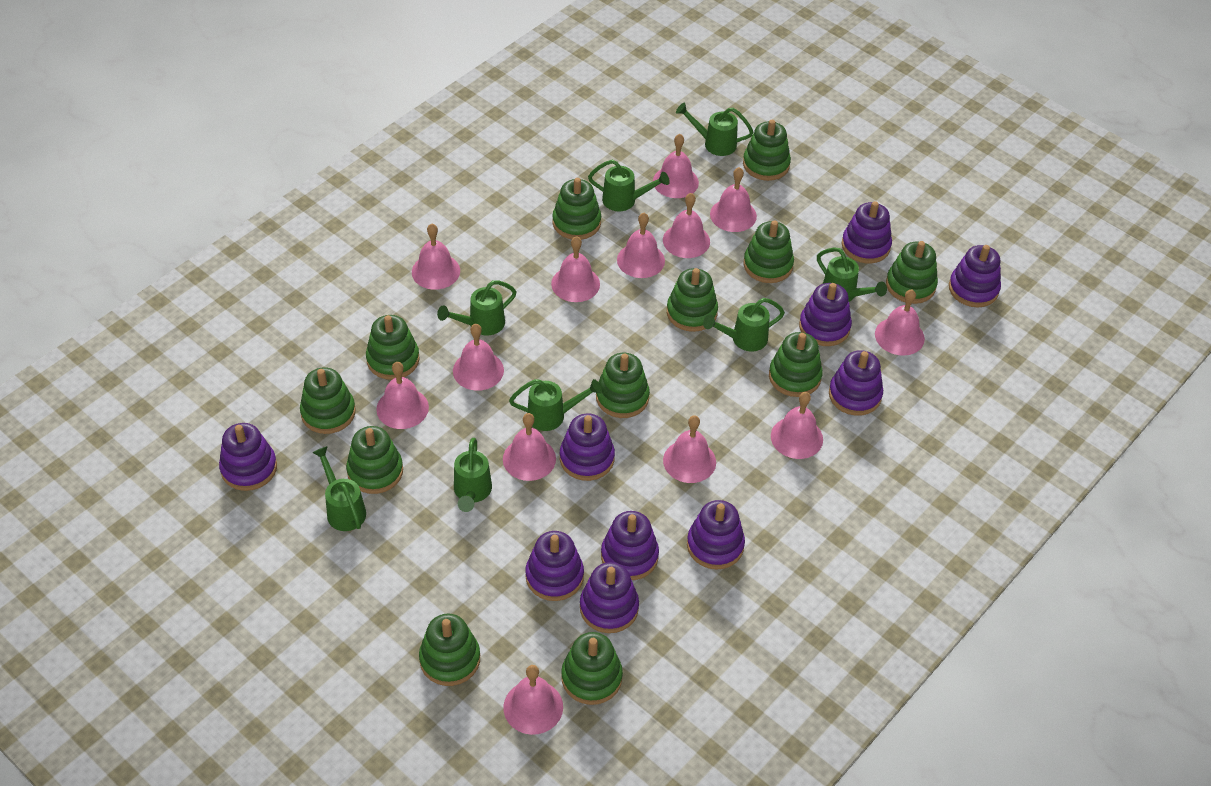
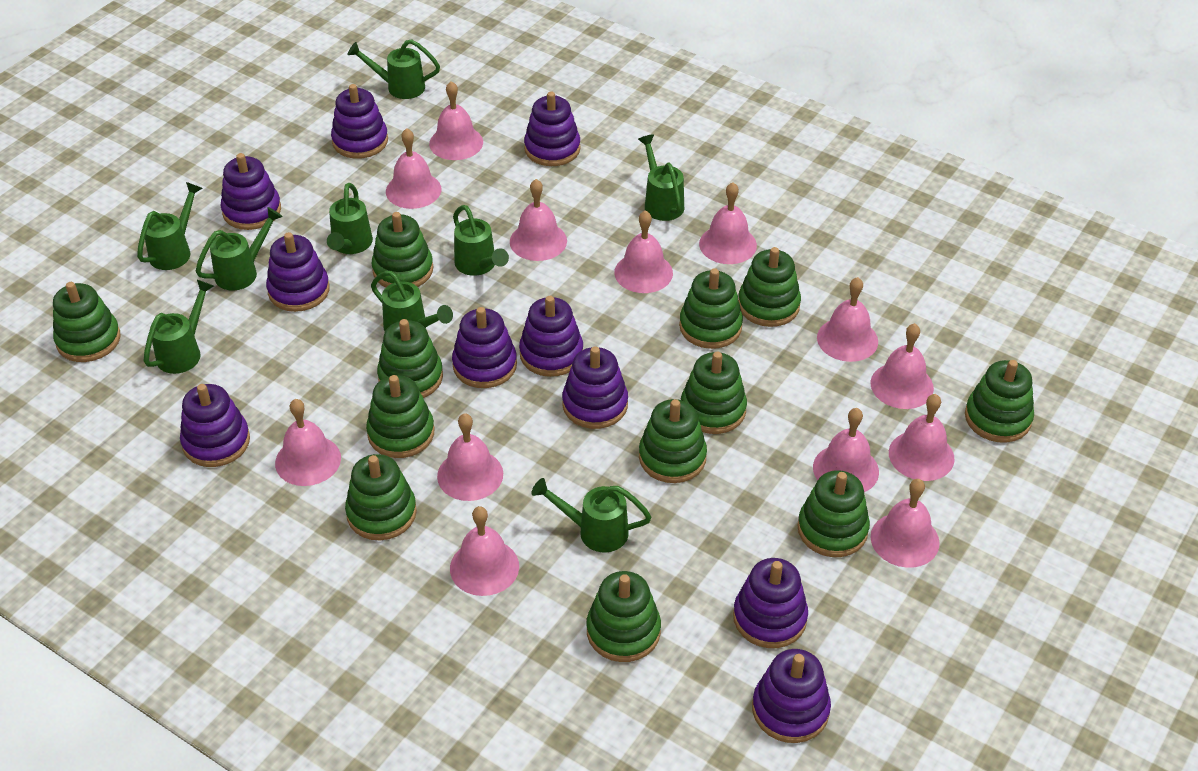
green watering can: [312,446,366,531] [437,280,517,335] [454,438,492,512] [509,379,602,431] [588,160,670,211] [676,103,754,156] [703,298,785,351] [817,247,887,302] = 8 -> [137,182,202,270] [144,280,214,374] [196,207,283,290] [327,183,373,254] [347,39,440,99] [371,271,453,331] [453,205,509,276] [531,478,652,553] [638,134,684,221] = 9

